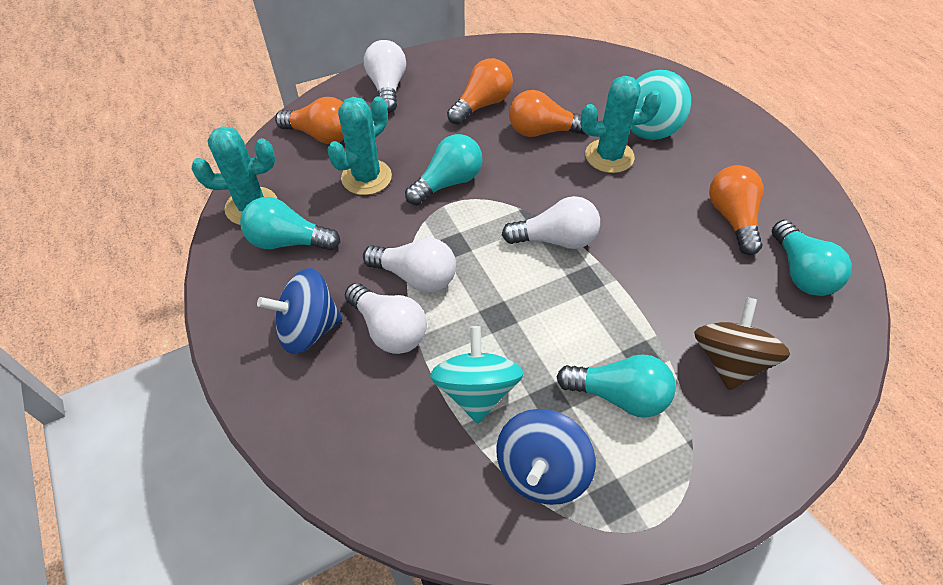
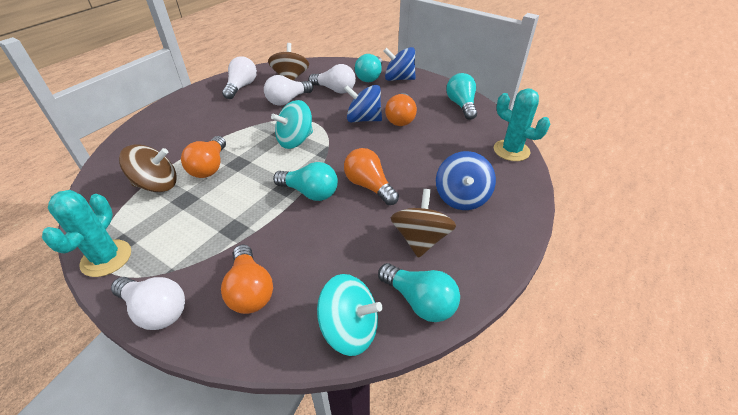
blue spinning top: [257,268,342,354] [496,409,596,505] = 2 -> [344,85,382,122] [384,47,416,81] [436,151,496,210] = 3
brown spinning top: [694,297,790,391] = 1 -> [119,144,177,192] [268,43,309,81] [391,189,456,258] = 3
turquoise cactus: [192,126,277,225] [327,97,392,195] [580,76,662,173] = 3 -> [42,190,131,277] [494,88,550,161] = 2

